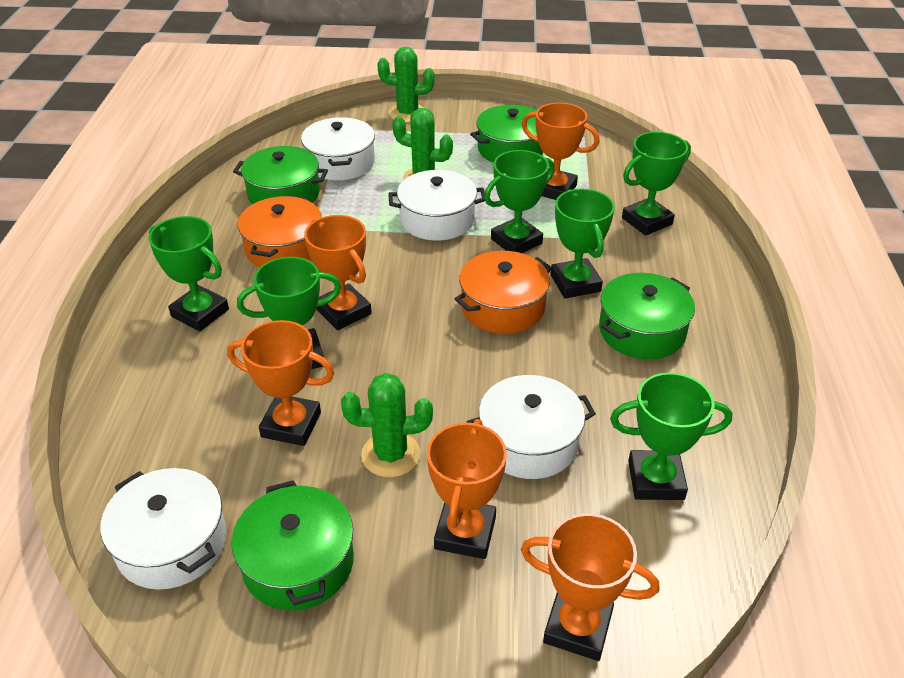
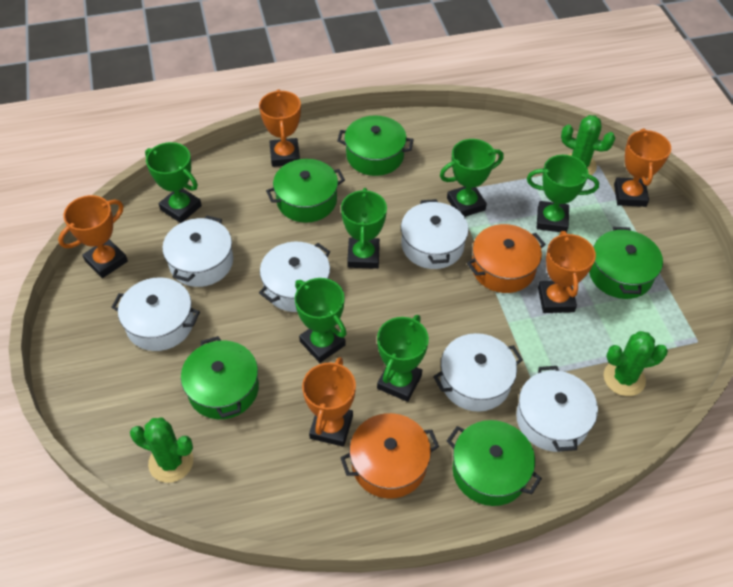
green pot: [232,480,354,610] [233,146,328,204] [470,105,544,163] [599,273,695,359] = 4 -> [181,336,259,419] [266,159,345,223] [337,115,414,176] [447,420,542,506] [589,227,663,299] = 5
white pot: [100,468,227,590] [301,117,375,181] [388,170,485,241] [467,375,596,479] = 4 -> [111,277,200,351] [162,216,233,287] [259,242,330,312] [401,199,469,269] [433,333,523,412] [516,366,598,452] = 6

